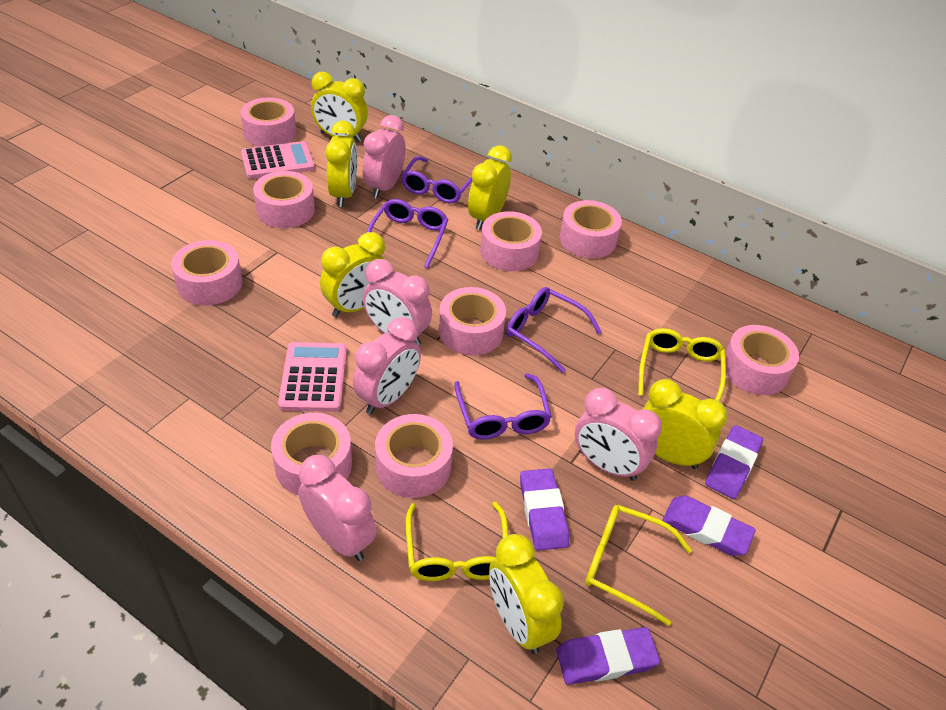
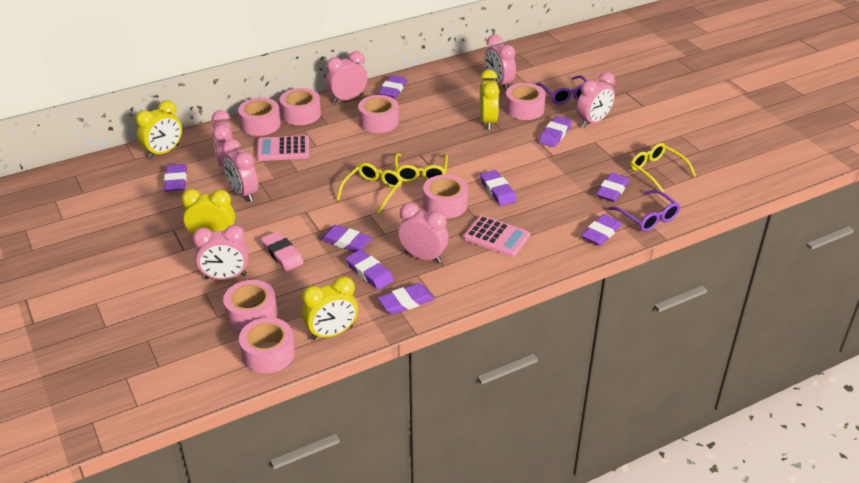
pink clock: [298,455,377,561] [353,317,421,414] [363,115,406,198] [363,259,432,346] [575,388,662,481] = 5 -> [192,225,248,280] [212,110,234,167] [222,139,258,202] [326,51,367,103] [398,203,449,263] [484,35,516,91] [577,72,615,127] = 7
pink eraser: none = 0 -> [261,231,304,271] = 1
pink tape: [171,240,243,305] [241,97,296,147] [253,171,315,228] [271,413,352,495] [375,414,453,498] [439,287,506,356] [480,211,542,271] [560,200,622,258] [725,325,799,395] = 9 -> [223,280,277,332] [238,98,281,136] [239,317,295,374] [280,88,321,125] [358,95,399,133] [423,175,468,219] [505,83,546,120] = 7
purple eraser: [520,468,569,551] [556,627,660,685] [662,496,756,556] [705,425,763,499] = 4 -> [164,164,187,192] [320,225,372,252] [346,250,394,290] [378,75,407,98] [378,283,434,314] [480,170,517,206] [539,116,572,147] [581,214,622,246] [596,173,630,202] = 9
purple glasses: [367,199,448,268] [401,156,472,204] [454,373,552,440] [506,287,602,373] = 4 -> [536,75,587,104] [609,190,680,232] = 2
yellow clock: [311,72,368,142] [320,232,385,317] [325,120,357,207] [468,145,512,230] [489,534,564,654] [643,379,728,469] = 6 -> [135,100,182,159] [181,189,235,235] [302,276,358,340] [480,70,500,130] = 4

